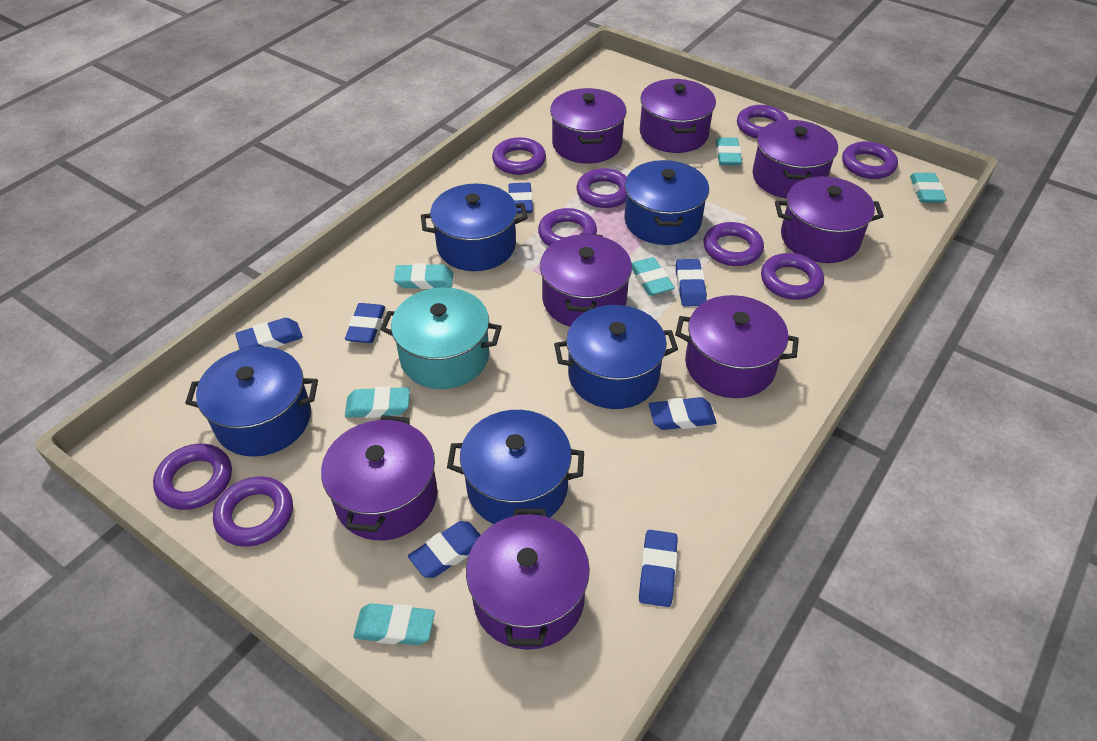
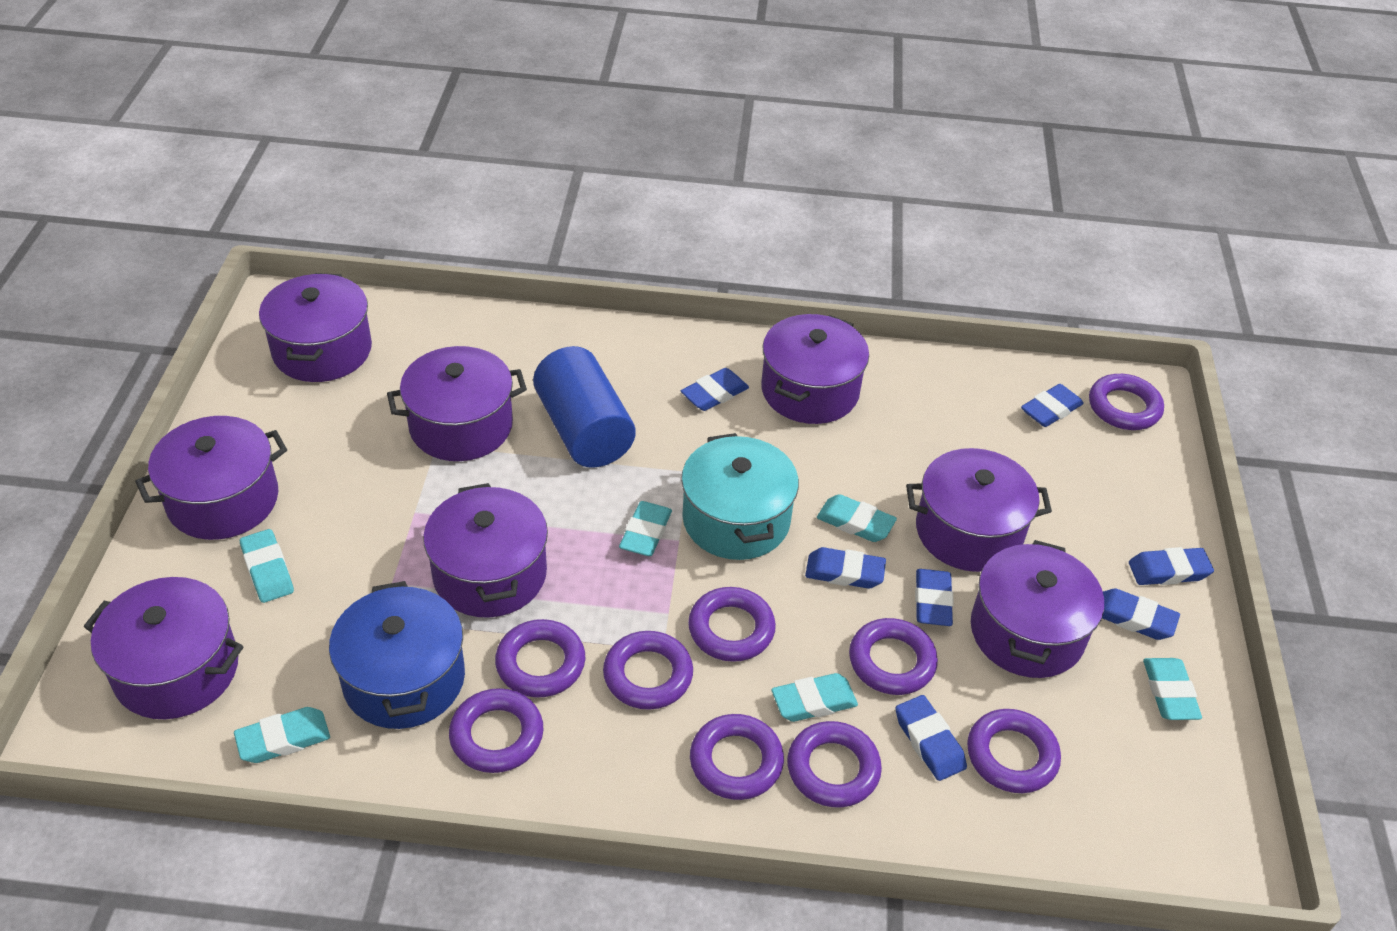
blue cylinder: none = 0 -> [533,346,635,468] = 1
blue pot: [185,346,318,457] [421,184,528,271] [447,410,584,524] [554,305,678,409] [624,160,709,245] = 5 -> [329,581,465,729] = 1

